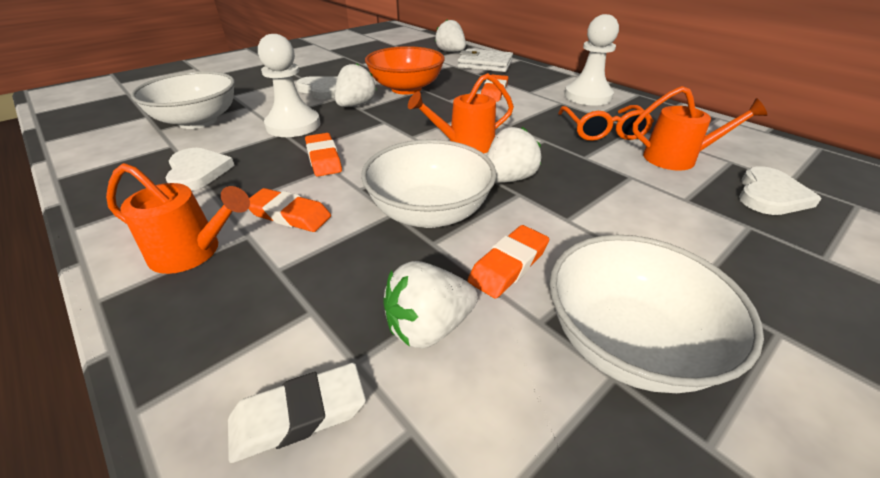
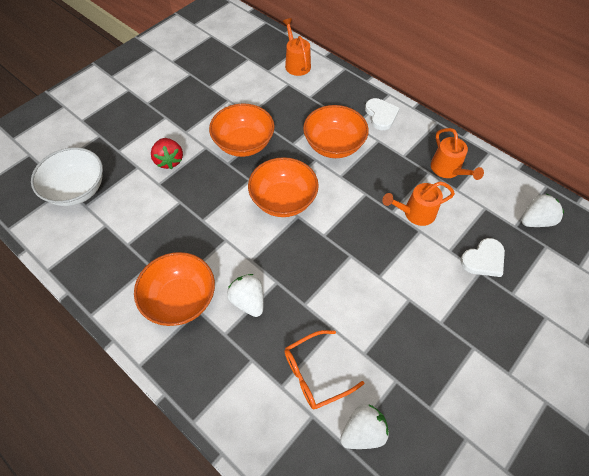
orange bowl: [365,46,445,95] = 1 -> [134,252,215,326] [209,103,275,157] [248,157,319,217] [303,105,369,158] = 4
orange eraser: [248,188,331,232] [305,133,342,176] [468,225,549,298] [481,74,508,102] = 4 -> none = 0
red strawberry: none = 0 -> [151,138,183,169] = 1
white bowl: [131,71,235,129] [361,139,496,228] [549,235,764,393] = 3 -> [31,147,103,206] = 1
white eraser: [228,363,366,463] = 1 -> none = 0
white heart: [165,148,235,191] [296,76,338,99] [739,166,822,215] = 3 -> [365,98,400,130] [460,238,505,277] = 2
white pawn: [258,34,320,137] [565,14,619,105] = 2 -> none = 0
white strawberry: [335,63,376,107] [383,261,478,349] [435,20,466,52] [487,127,541,183] = 4 -> [227,274,264,317] [340,404,389,449] [521,194,564,227] = 3
white wallet: [457,49,513,72] = 1 -> none = 0

